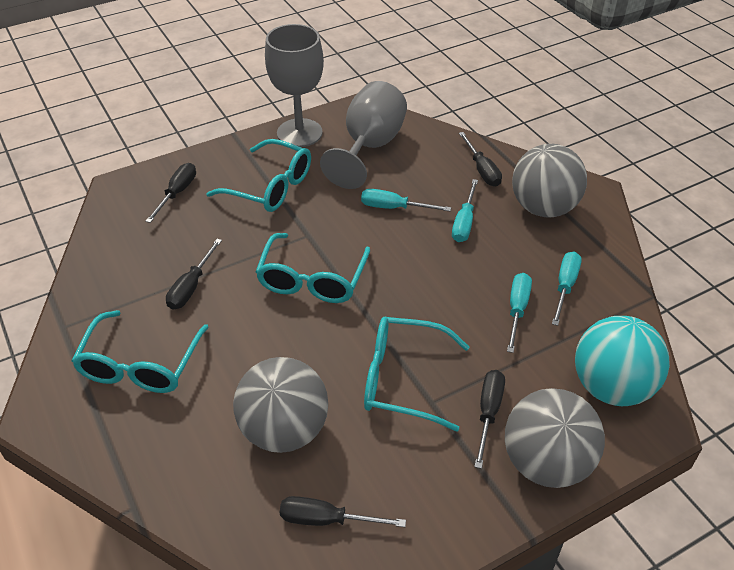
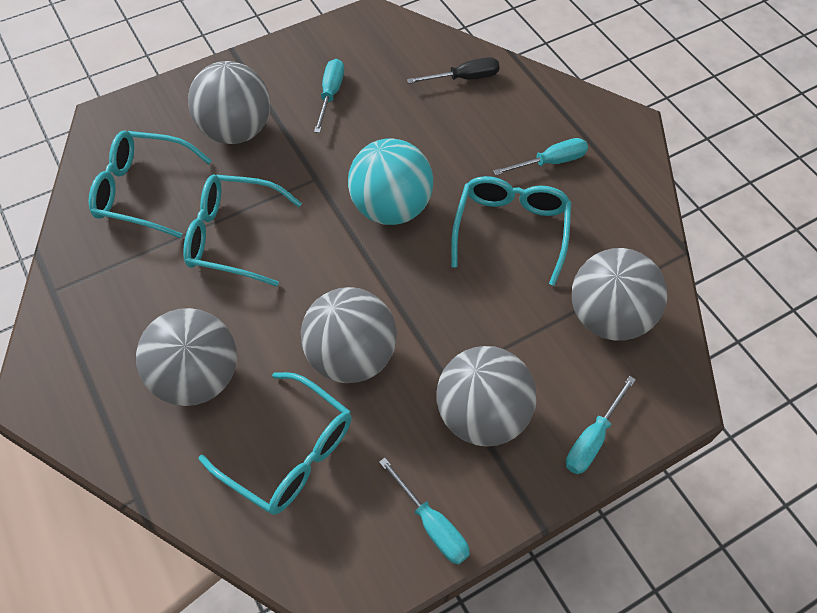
black screwdriver: [145,163,196,223] [166,239,222,310] [280,496,406,527] [459,132,502,187] [474,370,505,469] = 5 -> [407,57,500,84] = 1
grey ball: [233,357,328,453] [505,388,605,488] [512,144,587,218] = 3 -> [136,308,237,406] [188,61,270,144] [301,287,397,383] [436,346,537,447] [572,248,667,340] = 5
grey goblet: [265,24,324,147] [320,81,407,189] = 2 -> none = 0

